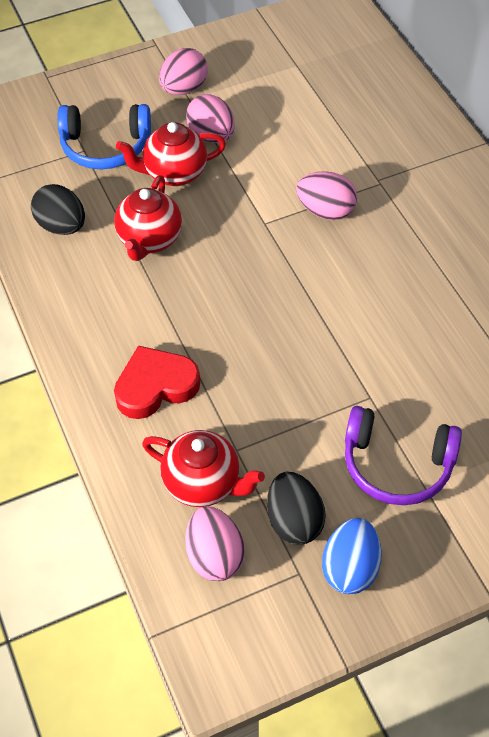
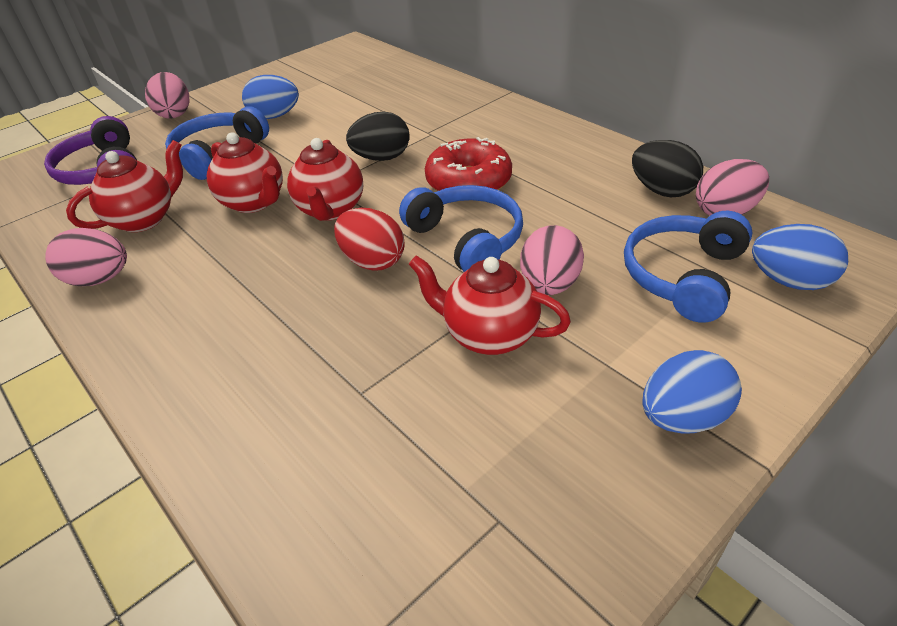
blue egg: [322,518,382,594] = 1 -> [242,75,299,119] [642,350,742,434] [752,224,848,290] = 3
blue headphones: [57,104,151,169] = 1 -> [165,106,269,180] [399,185,523,272] [624,211,753,323] = 3
red donut: none = 0 -> [425,137,512,191] = 1
red egg: none = 0 -> [334,208,405,271] = 1
red heart: [114,346,200,419] = 1 -> none = 0
red teapot: [114,175,182,261] [116,122,226,186] [142,430,265,507] = 3 -> [66,140,183,232] [207,132,283,213] [287,138,363,221] [409,255,571,355] = 4

